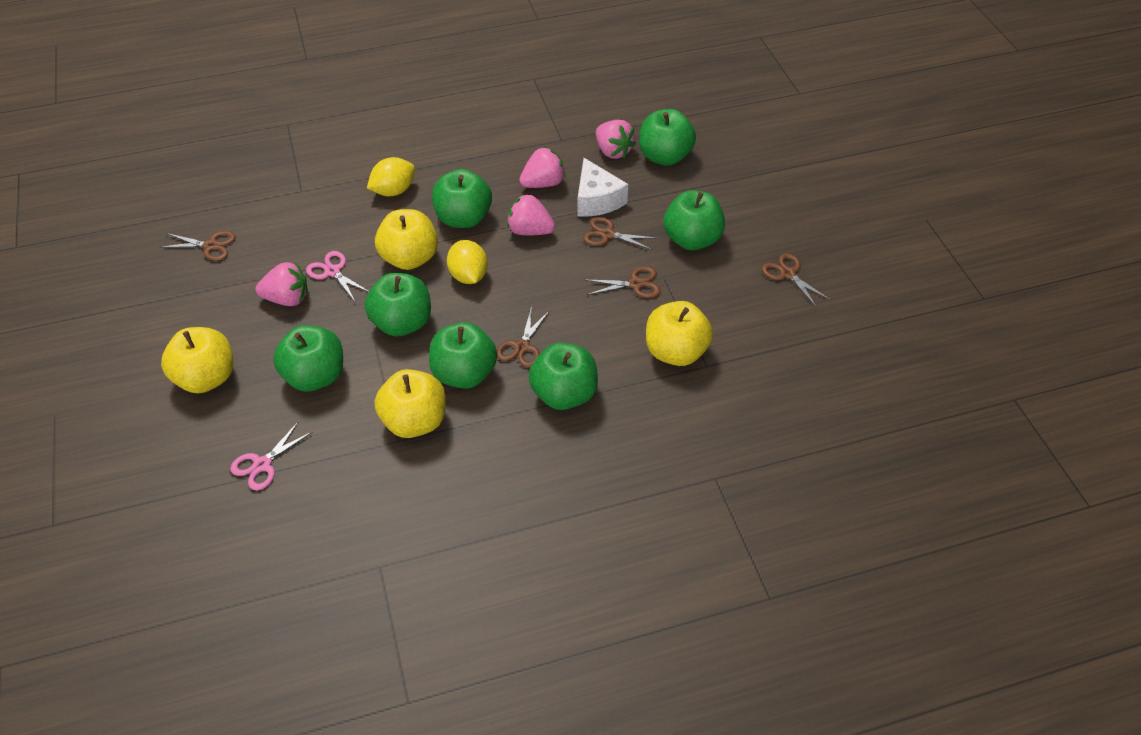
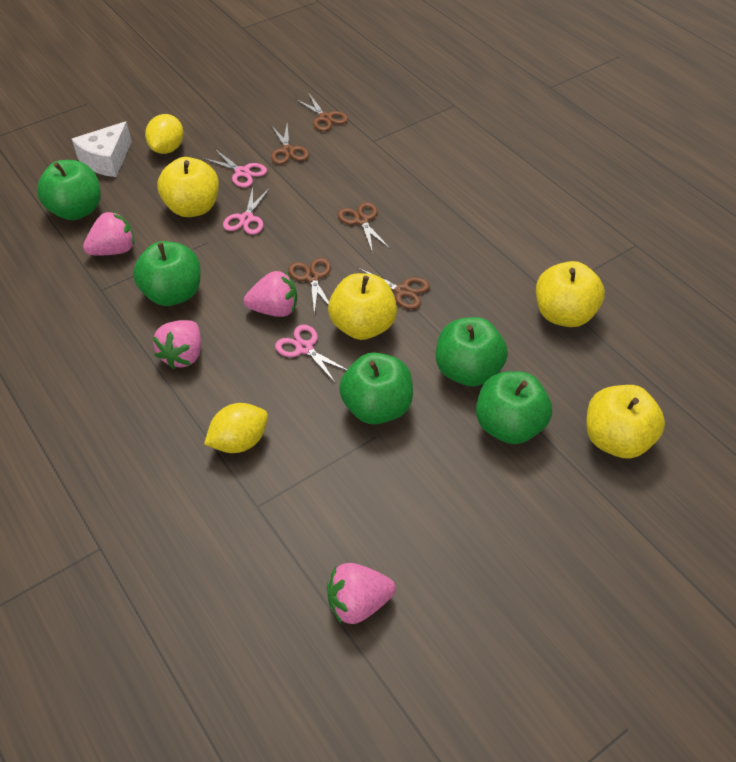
green apple: [273,325,343,392] [365,273,431,336] [429,322,497,389] [432,169,492,228] [529,343,598,410] [639,109,696,166] [663,190,725,250] = 7 -> [37,160,101,220] [133,241,201,306] [339,352,413,424] [436,317,508,386] [476,371,552,444] = 5
pink scissors: [230,421,312,490] [306,251,369,303] = 2 -> [203,149,267,187] [223,187,270,235] [275,325,347,384] = 3

